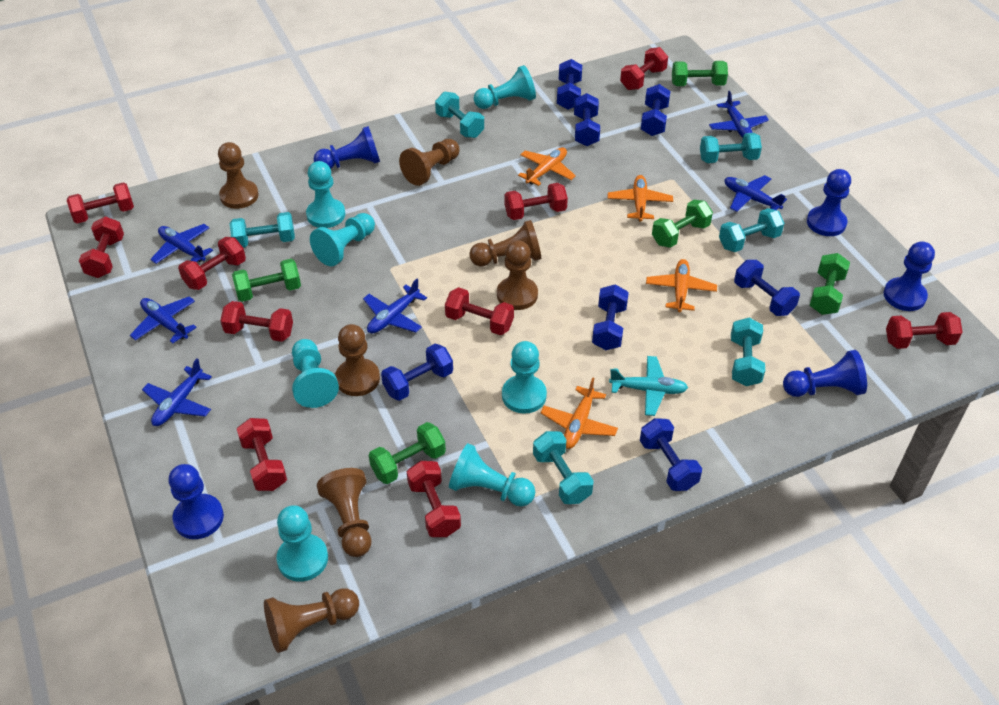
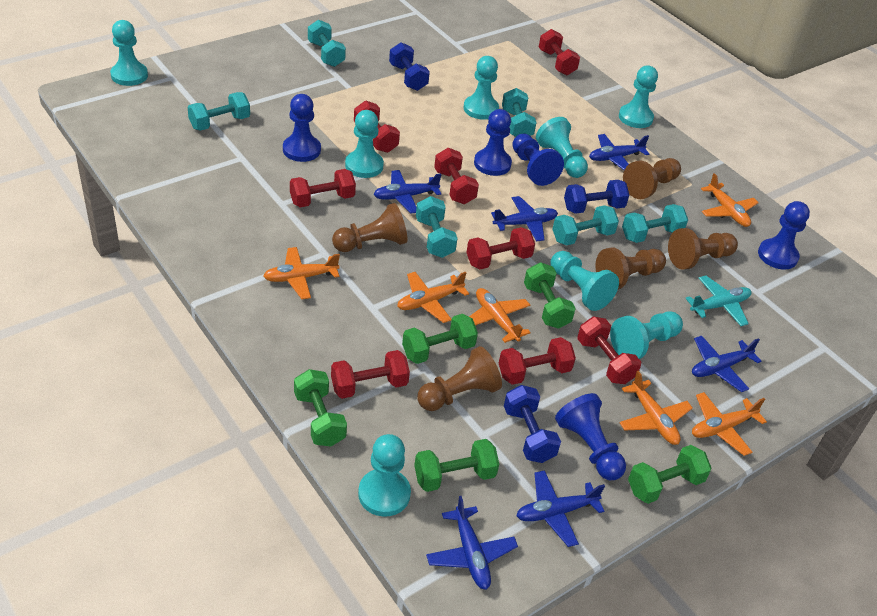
blue dumbbell: [381,344,453,401] [557,59,582,110] [574,93,600,146] [592,284,629,350] [640,418,702,491] [641,84,670,136] [734,260,800,316] = 7 -> [389,42,430,91] [504,385,561,463] [564,180,629,214] = 3
brown pawn: [218,142,259,209] [264,588,359,653] [317,468,371,557] [335,324,380,396] [399,139,460,186] [469,220,541,266] [497,240,538,310] = 7 -> [332,203,407,252] [417,346,502,411] [595,248,666,289] [623,158,681,199] [668,228,738,270] = 5
orange plane: [518,147,576,186] [540,378,618,449] [608,175,673,222] [646,259,717,312] = 4 -> [263,247,340,299] [397,272,469,323] [469,288,531,343] [619,370,693,445] [692,392,767,456] [701,173,759,227] = 6
red dumbbell: [67,182,134,224] [79,216,124,278] [178,237,246,290] [220,301,293,342] [237,418,287,491] [407,461,461,537] [445,287,514,335] [505,183,568,220] [620,47,668,90] [886,312,963,349] = 10 -> [290,169,356,207] [331,350,410,399] [354,101,400,153] [434,148,479,204] [466,227,535,269] [499,337,576,385] [539,29,580,75] [577,317,641,384] = 8
turquoise pawn: [276,505,328,582] [292,339,339,408] [306,161,345,228] [310,213,375,266] [449,443,535,507] [474,65,536,109] [502,341,547,414] = 7 -> [110,20,148,86] [345,110,384,178] [358,434,411,517] [464,56,499,120] [536,117,588,178] [550,251,619,311] [610,311,683,359] [619,66,658,128] = 8

